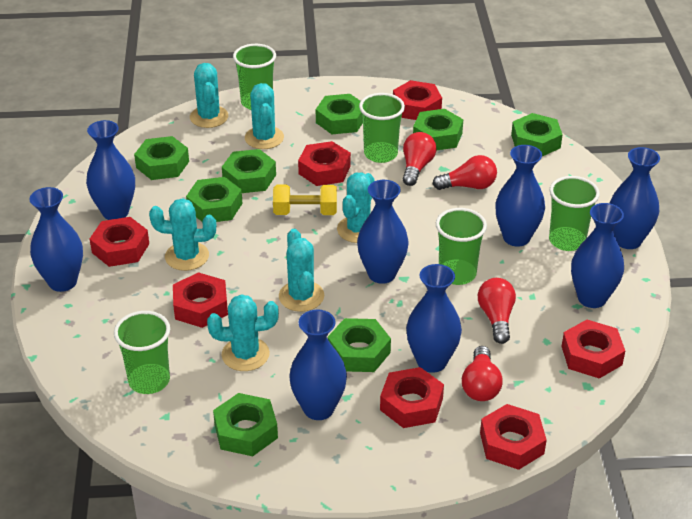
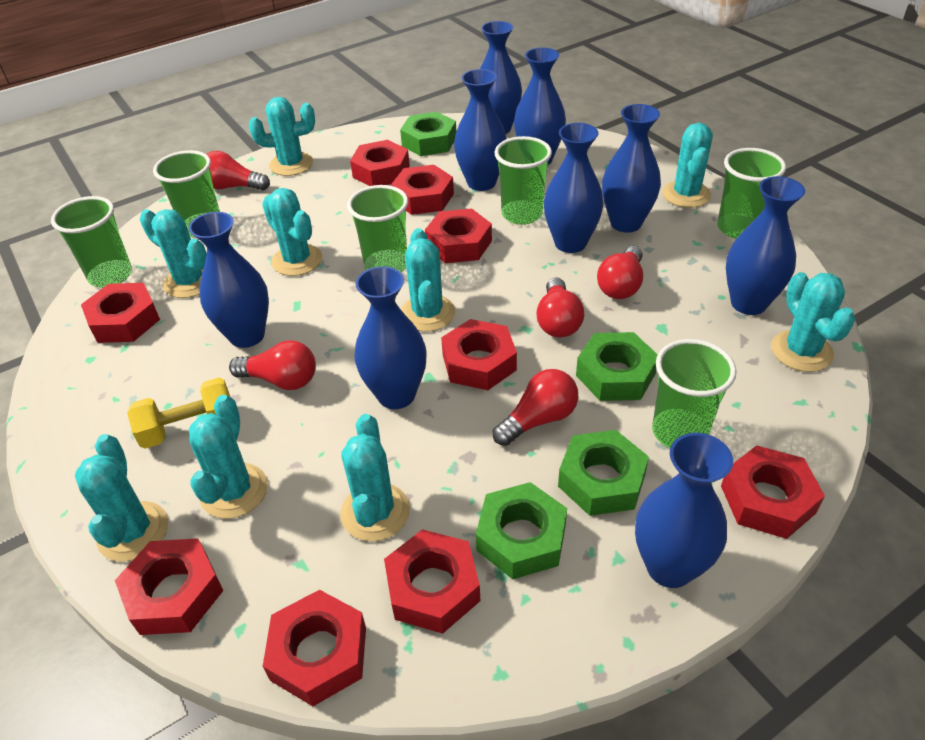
blue vase: [29,187,83,292] [86,120,135,220] [289,309,347,420] [357,180,408,284] [406,264,462,373] [495,145,545,247] [571,203,624,308] [610,147,660,249] = 8 -> [189,212,269,348] [354,266,427,409] [454,69,507,191] [480,21,522,134] [514,47,566,165] [544,123,604,253] [602,104,661,233] [635,433,733,588] [726,176,805,315] = 9
green cup: [114,311,170,394] [233,44,276,110] [359,93,405,163] [436,208,487,285] [549,176,600,251] = 5 -> [51,196,132,288] [153,150,220,237] [347,185,408,272] [495,136,552,225] [652,339,736,448] [717,148,786,239] = 6
green nut: [134,136,189,180] [186,177,243,222] [213,393,278,456] [222,149,276,193] [316,94,363,134] [328,318,391,372] [413,109,463,150] [511,113,563,156] = 8 -> [400,112,456,156] [476,482,567,579] [558,430,649,516] [576,332,658,401] = 4
red light bulb: [403,132,436,186] [433,155,497,190] [462,346,503,401] [478,278,516,344] = 4 -> [206,151,270,190] [229,341,316,390] [493,369,579,446] [536,278,584,337] [597,246,643,299] = 5
red nut: [90,217,149,267] [173,272,228,328] [298,141,351,186] [380,367,444,428] [393,80,442,120] [480,404,547,470] [562,320,625,379] = 7 -> [81,283,160,343] [115,538,223,635] [263,590,366,706] [350,140,410,186] [384,529,480,634] [391,165,454,215] [425,209,492,263] [441,319,517,390] [721,445,825,539] = 9
turquoise cactus: [149,198,216,271] [190,63,228,128] [207,294,279,371] [245,83,284,149] [279,229,324,312] [337,173,374,243] = 6 -> [75,434,168,562] [139,209,207,298] [189,395,268,519] [249,97,315,176] [262,188,322,276] [340,414,410,541] [401,228,455,332] [662,123,713,208] [771,272,855,372] = 9

